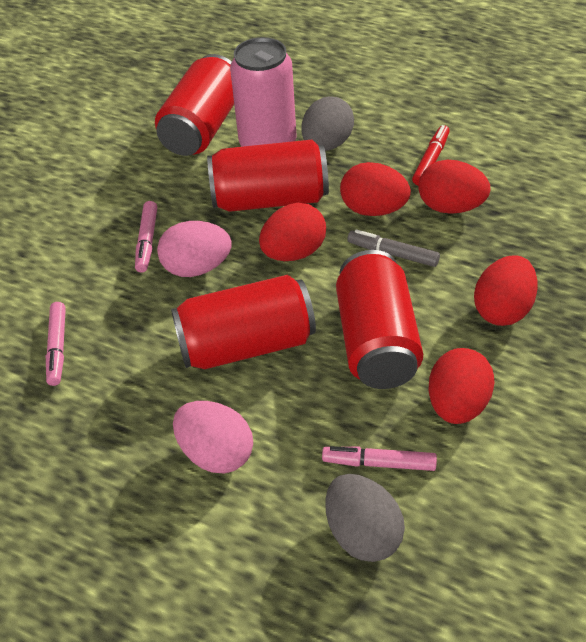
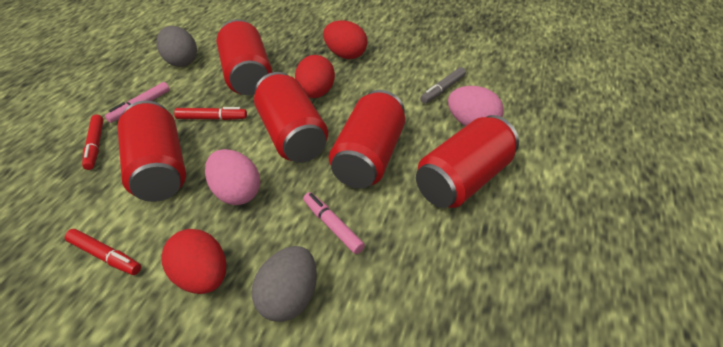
pink can: [230,37,296,147] = 1 -> none = 0
pink marker: [46,302,66,386] [135,201,157,273] [322,446,437,471] = 3 -> [105,82,170,123] [303,192,365,254] = 2
red can: [155,54,234,156] [171,275,316,369] [207,140,329,212] [336,250,423,389] = 4 -> [117,101,186,202] [217,19,272,95] [254,72,328,163] [329,90,405,188] [416,115,519,208] = 5
red egg: [259,203,326,261] [340,162,411,216] [418,160,490,214] [429,348,495,424] [474,255,538,326] = 5 -> [161,229,226,294] [295,55,335,98] [323,21,368,59] = 3
red marker: [412,125,450,185] = 1 -> [65,229,141,275] [82,115,104,170] [174,107,247,120] = 3

